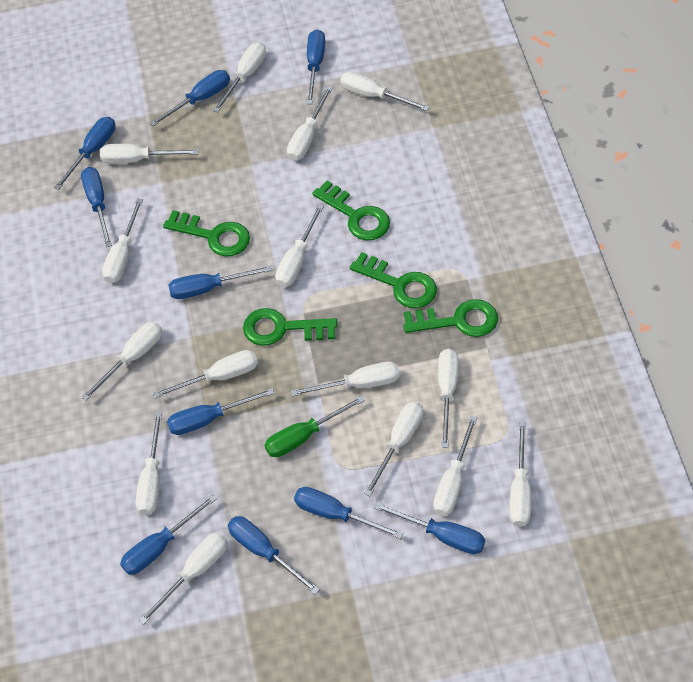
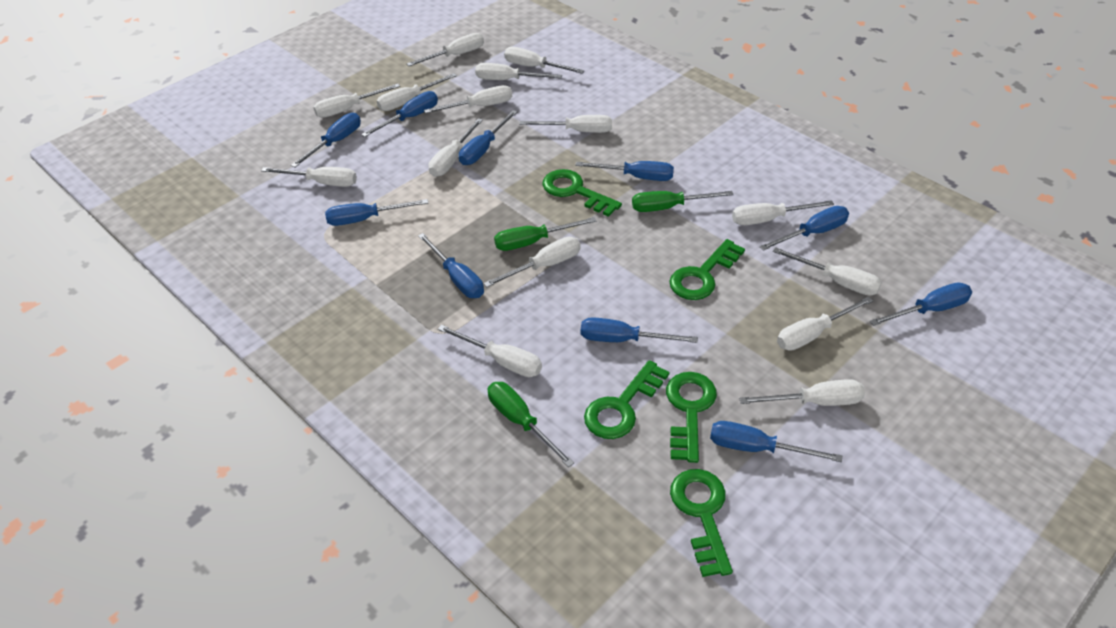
green screwdriver: [265,396,365,457] = 1 -> [488,382,574,467] [494,217,596,251] [632,191,734,212] = 3

